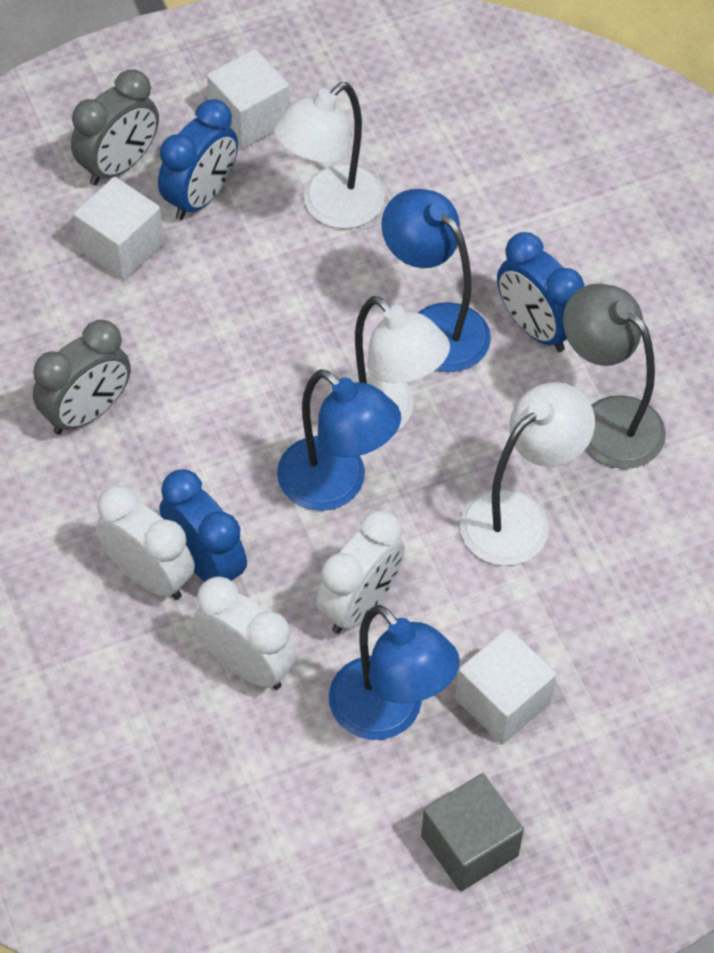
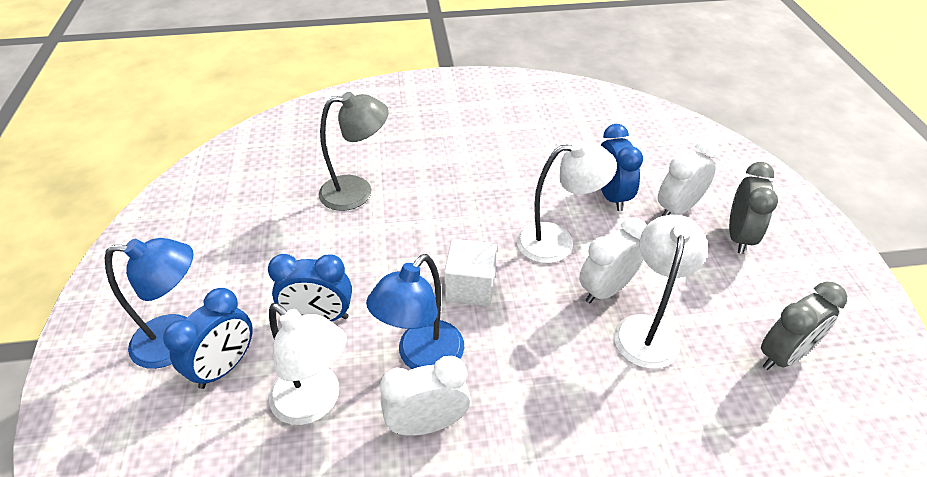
blue lamp: [277,369,401,511] [329,605,460,740] [381,189,491,372] = 3 -> [105,238,194,369] [366,254,464,369] = 2
grey cube: [421,773,524,891] = 1 -> none = 0
white cube: [74,177,164,280] [207,49,289,149] [455,628,557,744] = 3 -> [444,239,497,306] = 1

